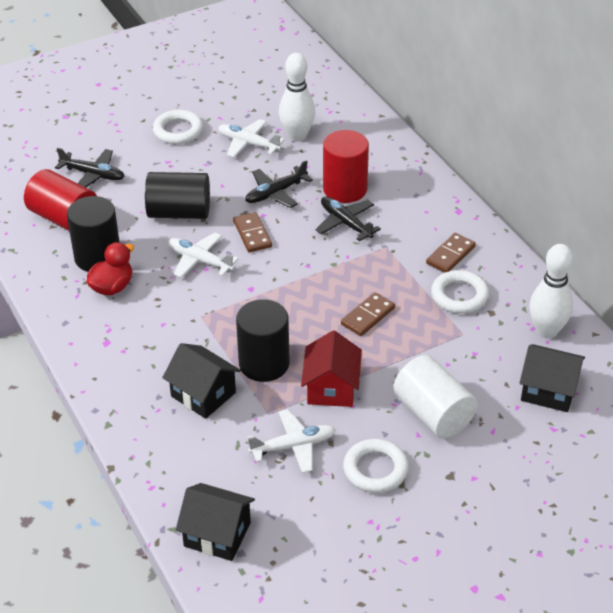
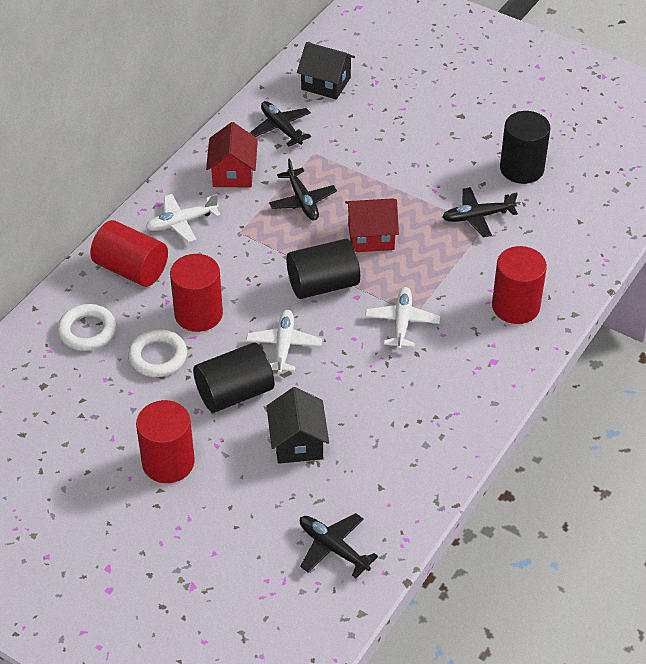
black house: [162,343,241,419] [176,483,255,561] [520,344,585,412] = 3 -> [266,387,329,464] [297,42,355,99] = 2
black plane: [55,148,125,187] [245,160,313,208] [315,196,381,241] = 3 -> [250,101,311,147] [269,158,337,220] [300,513,378,578] [442,187,518,237] = 4
brown domino: [233,212,272,252] [341,292,395,336] [426,233,476,273] = 3 -> none = 0
red cylinder: [24,169,97,231] [323,130,369,203] = 2 -> [90,220,168,287] [136,400,195,483] [170,254,223,332] [492,246,547,324] = 4
red duck: [87,242,134,295] = 1 -> none = 0
red house: [301,330,362,407] = 1 -> [206,122,258,188] [345,198,399,252] = 2
white bowling pin: [279,53,315,142] [529,244,573,339] = 2 -> none = 0
white cylinder: [393,355,477,438] = 1 -> none = 0
white ring: [153,110,203,144] [343,439,409,493] [431,270,489,314] = 3 -> [58,304,116,351] [128,329,187,377] = 2

